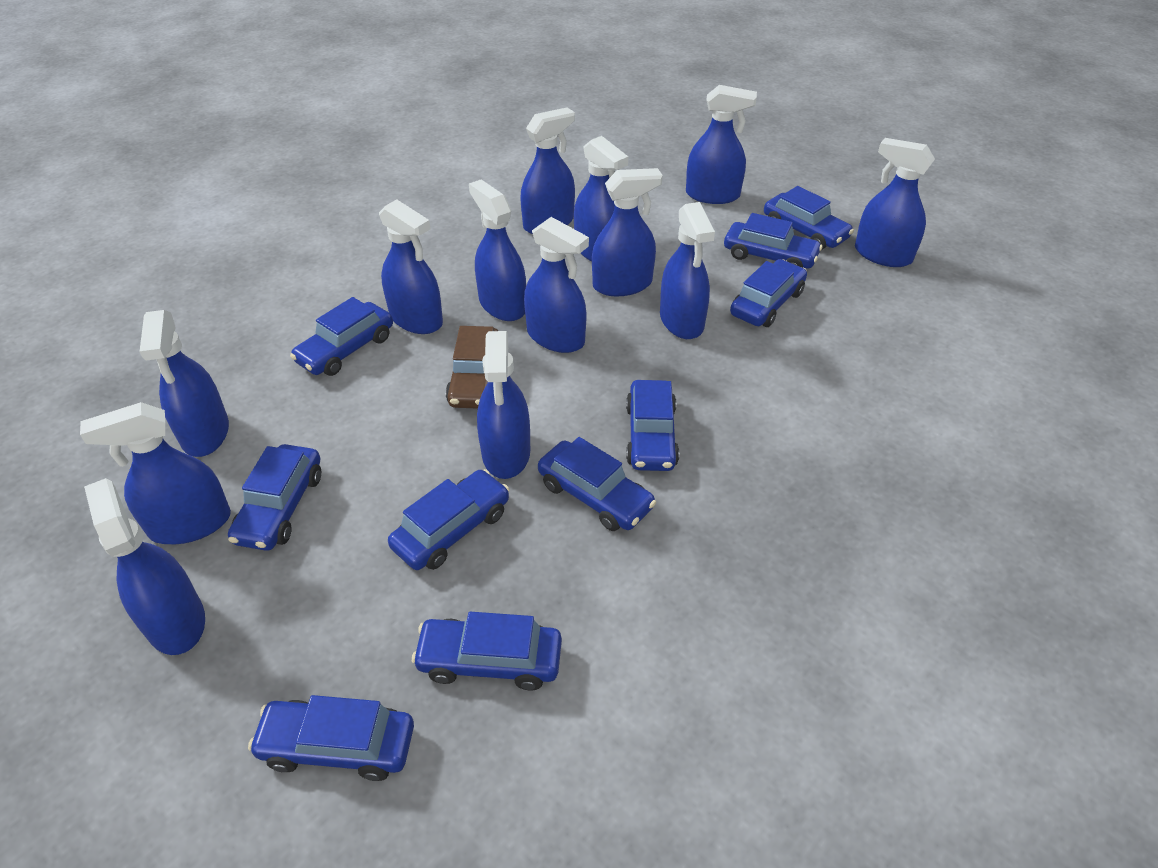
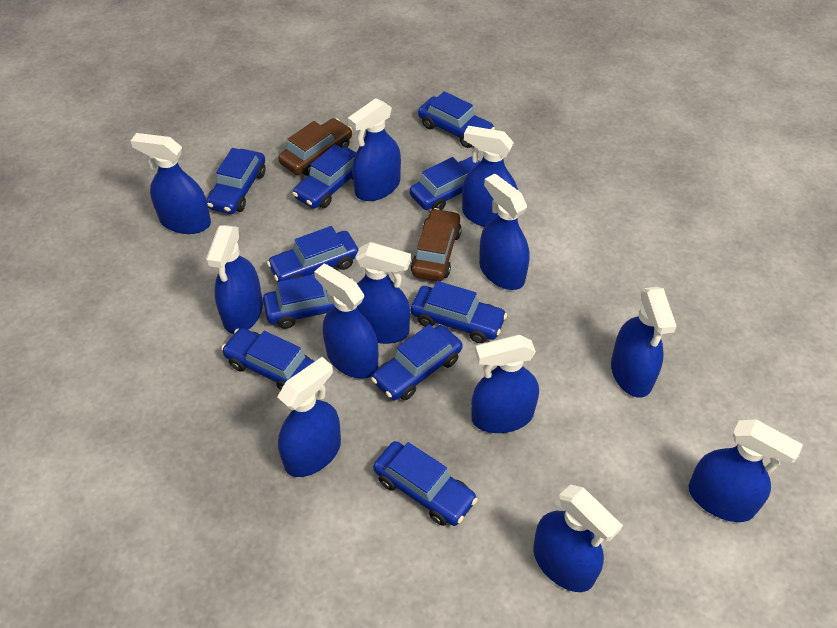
blue spray bottle: [80,402,231,544] [84,478,205,655] [140,310,229,457] [379,199,443,334] [469,180,526,321] [477,331,530,479] [520,107,575,234] [524,217,589,353] [574,136,628,261] [592,168,663,296] [660,202,715,339] [686,85,757,204] [855,138,935,267] = 13 -> [131,133,211,234] [206,225,263,334] [277,357,341,477] [314,264,378,379] [348,98,401,201] [355,242,411,344] [462,126,518,227] [471,335,539,433] [479,174,530,290] [533,484,623,592] [611,287,677,398] [688,419,803,522] = 12
brown car: [446,326,498,408] = 1 -> [278,118,352,176] [411,208,462,281] = 2

